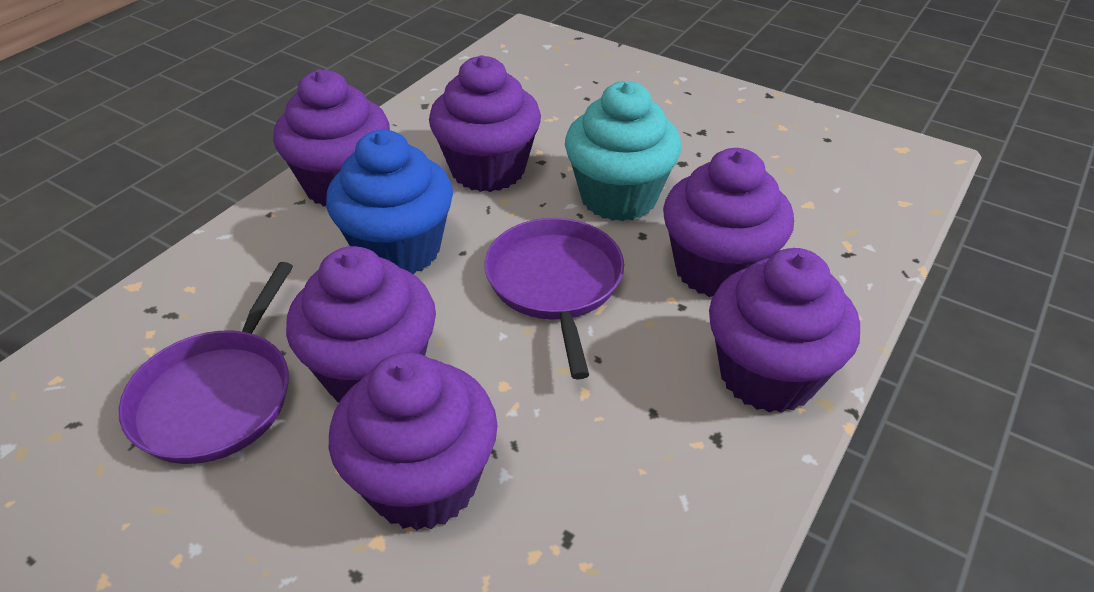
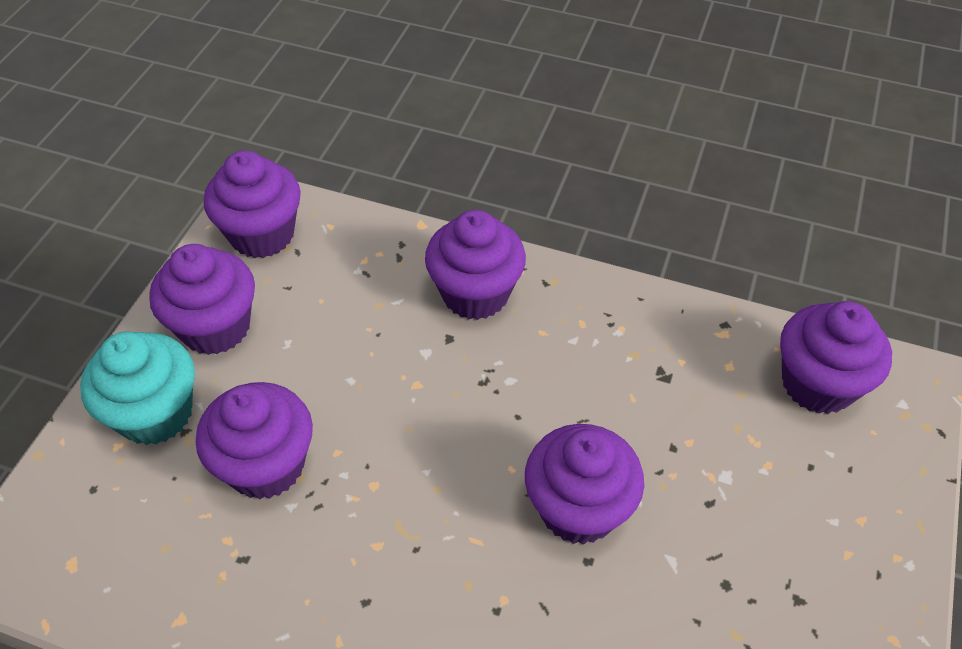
blue cupcake: [326,130,453,274] = 1 -> none = 0
purple pan: [119,262,293,464] [484,218,624,379] = 2 -> none = 0

